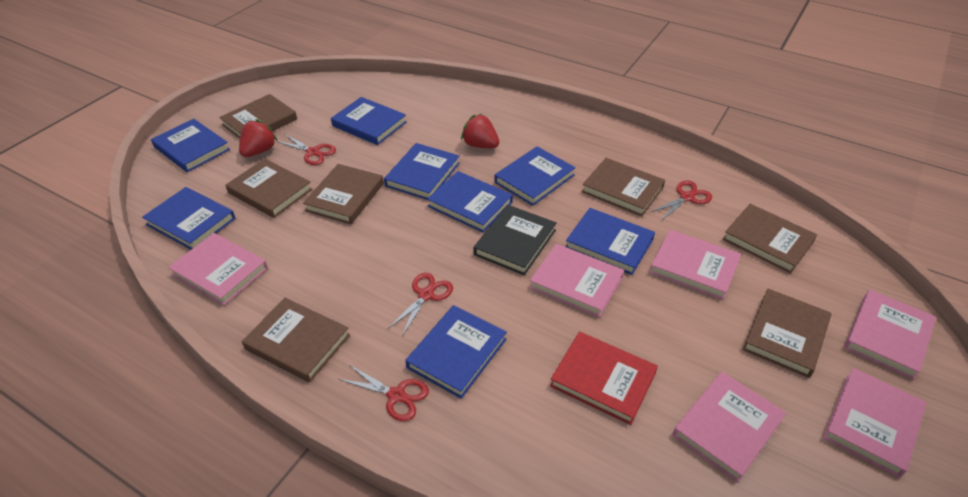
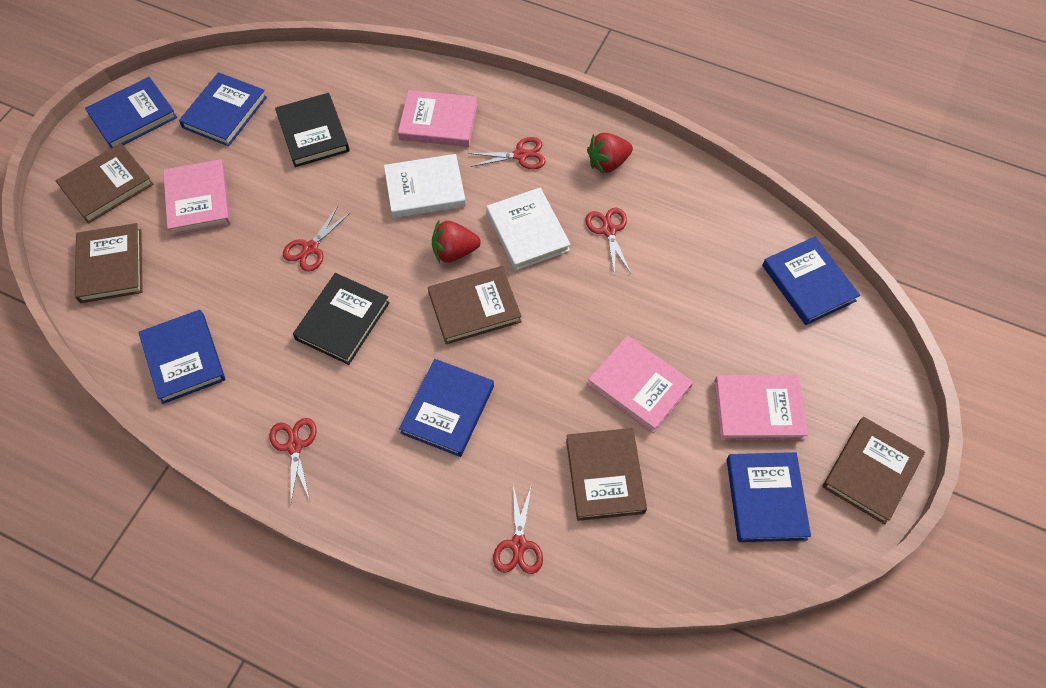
black book: [474,205,557,275] = 1 -> [275,93,350,167] [293,273,390,365] = 2
blue book: [142,187,236,250] [151,119,230,172] [331,97,407,145] [384,143,460,200] [405,305,507,399] [427,171,513,232] [494,146,576,206] [566,208,655,275] = 8 -> [85,77,177,148] [138,310,225,404] [179,72,267,146] [399,359,494,457] [727,452,811,542] [762,237,860,325] = 6
brown book: [219,94,297,139] [226,159,312,218] [242,298,350,382] [303,164,384,224] [582,158,665,216] [723,204,817,273] [743,289,831,378] = 7 -> [56,143,154,224] [75,223,142,303] [428,266,522,344] [566,428,647,521] [823,417,925,524] = 5
pink book: [168,233,268,306] [529,244,624,318] [649,229,741,300] [673,372,786,482] [823,368,926,478] [844,290,936,380] = 6 -> [163,159,231,235] [398,90,478,147] [587,336,693,433] [714,375,808,441] = 4
red book: [550,332,658,425] = 1 -> none = 0
red scissors: [275,134,336,165] [338,365,429,422] [387,273,453,336] [651,181,712,221] = 4 -> [269,418,317,502] [283,206,350,272] [468,137,546,169] [493,484,543,574] [585,208,631,275] = 5
white book: none = 0 -> [384,154,466,218] [486,187,571,271] = 2

